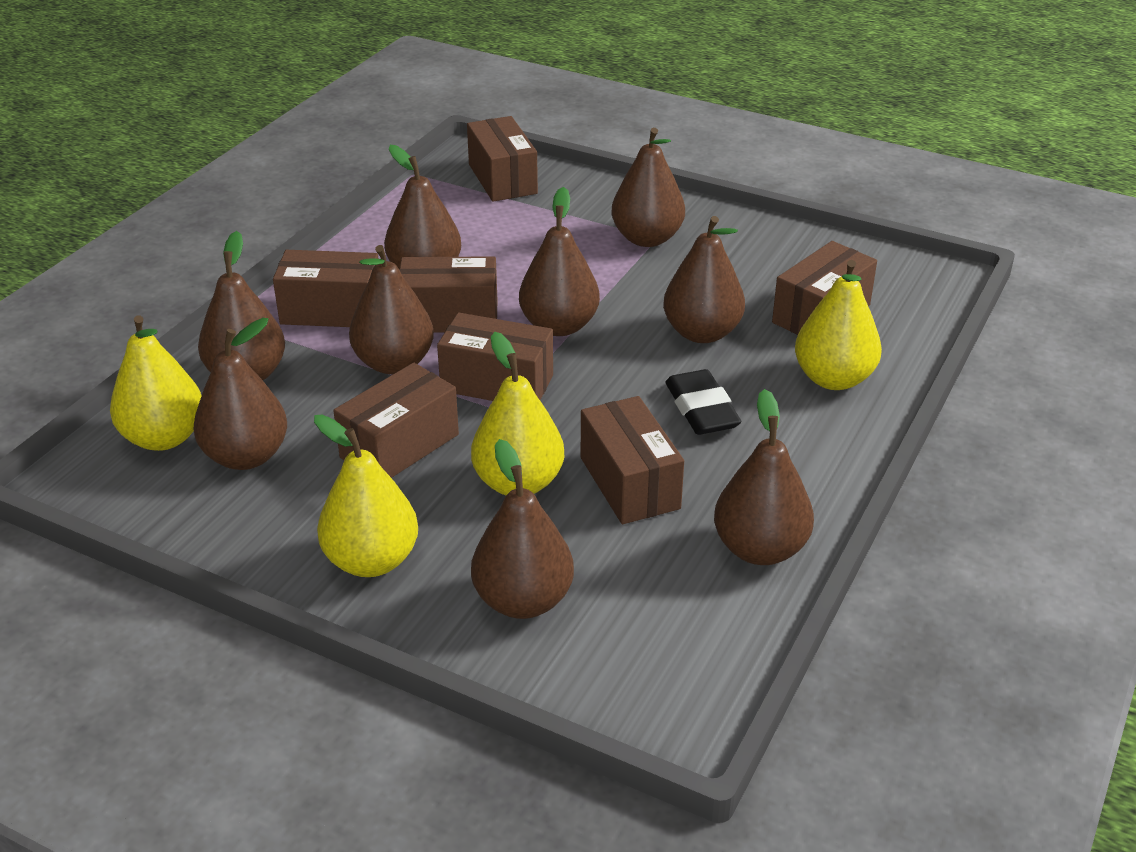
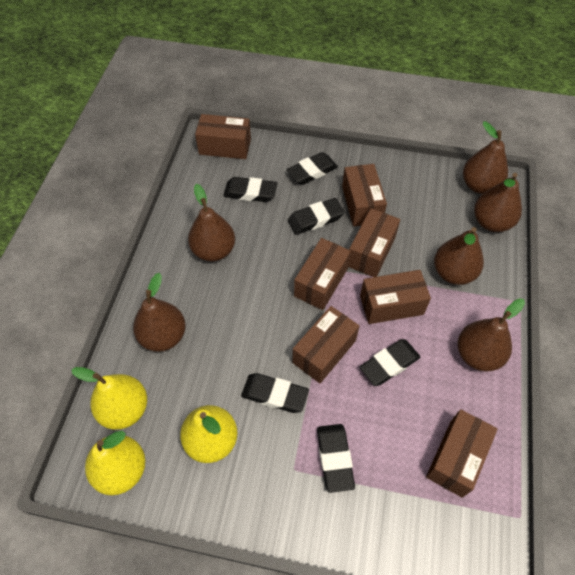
black eraser: [665,369,742,435] = 1 -> [223,177,277,202] [241,373,309,413] [286,152,338,185] [288,198,344,235] [317,424,355,493] [360,339,421,386] = 6
brown pear: [194,318,287,470] [198,231,285,380] [349,245,434,374] [384,145,461,269] [471,439,574,619] [519,187,600,336] [612,128,685,247] [663,216,745,343] [714,389,814,565] = 9 -> [133,273,186,352] [188,184,235,261] [434,227,484,285] [457,299,525,372] [463,121,508,194] [474,173,522,232] = 6
yellow pear: [110,315,202,451] [314,415,418,577] [471,332,564,495] [795,260,882,390] = 4 -> [71,367,147,430] [85,431,145,495] [180,405,238,463] = 3

